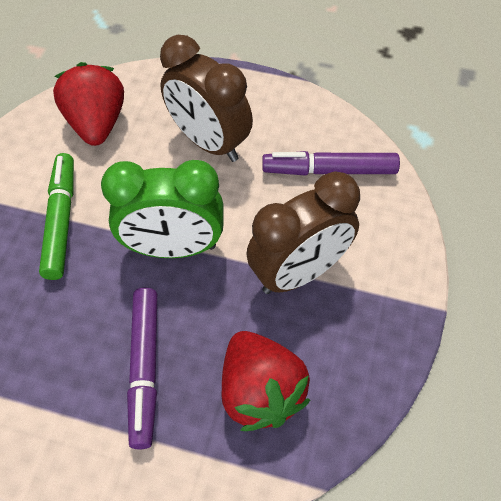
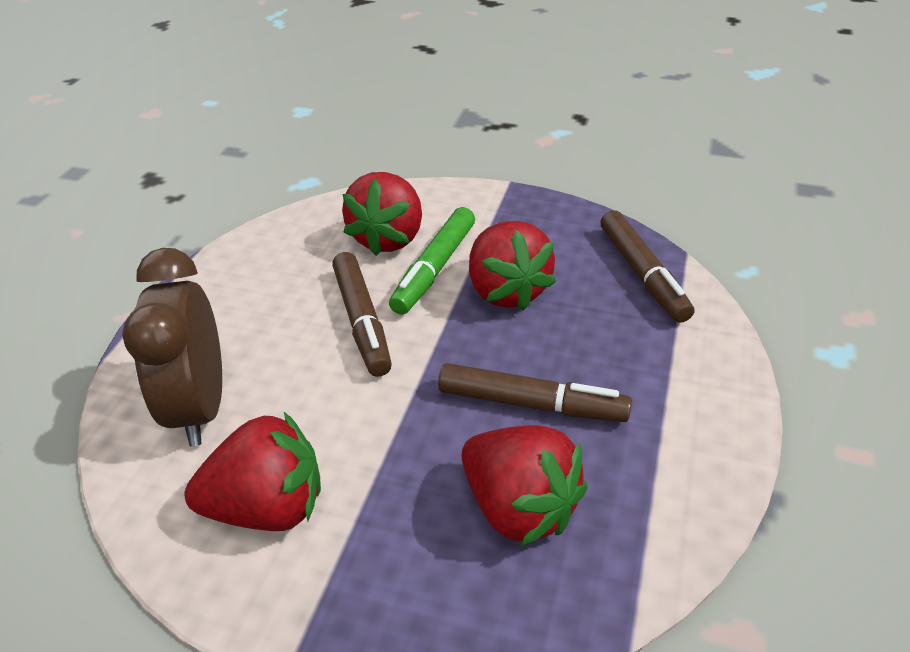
brown clock: [160,35,253,162] [246,171,360,294] = 2 -> [122,248,222,447] = 1
brown marker: none = 0 -> [332,252,392,377] [438,363,632,422] [600,210,694,323] = 3
green clock: [101,160,223,258] = 1 -> none = 0
purple marker: [127,288,157,449] [262,151,400,176] = 2 -> none = 0
red strawberry: [53,62,124,146] [222,331,310,431] = 2 -> [184,412,321,531] [342,172,422,256] [461,425,587,547] [469,221,556,311] = 4

